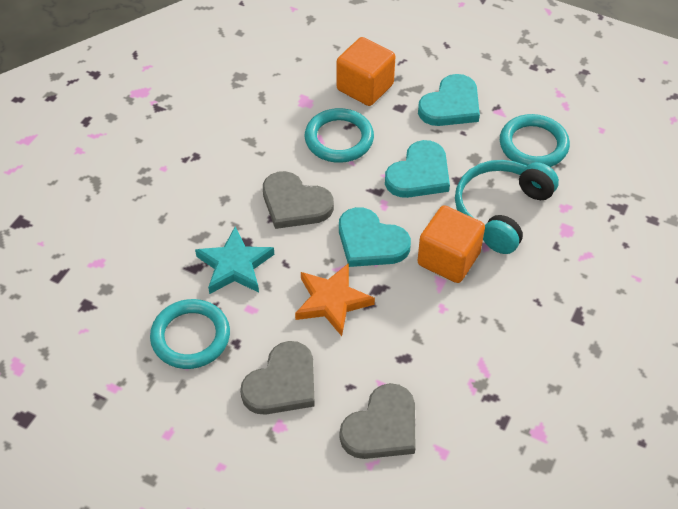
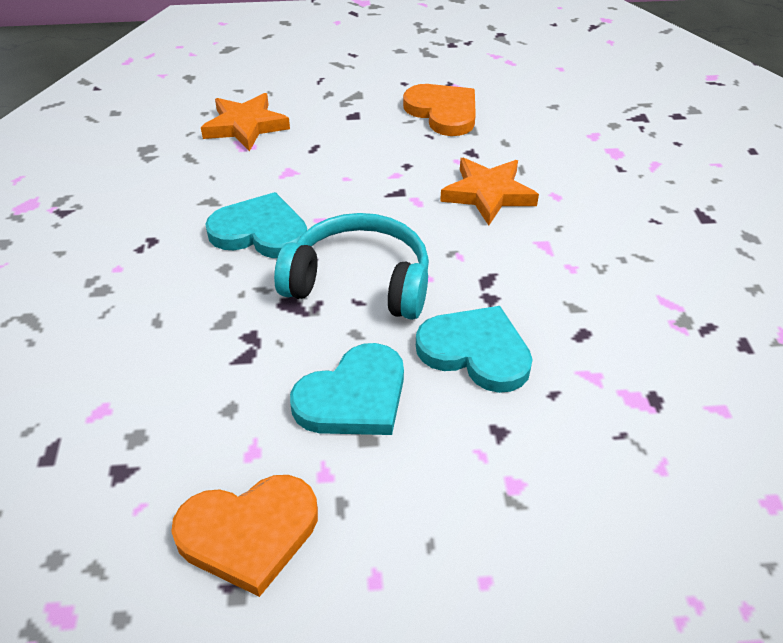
grey heart: [240,341,315,415] [263,171,334,229] [340,383,415,459] = 3 -> none = 0
orange cube: [337,37,395,106] [417,205,485,283] = 2 -> none = 0
orange heart: none = 0 -> [171,475,318,597] [403,84,476,136] = 2
orange star: [295,263,375,336] = 1 -> [201,93,290,152] [440,158,539,226] = 2
turquoise ring: [150,299,230,369] [305,108,374,163] [500,114,570,167] = 3 -> none = 0
turquoise star: [195,227,274,294] = 1 -> none = 0

